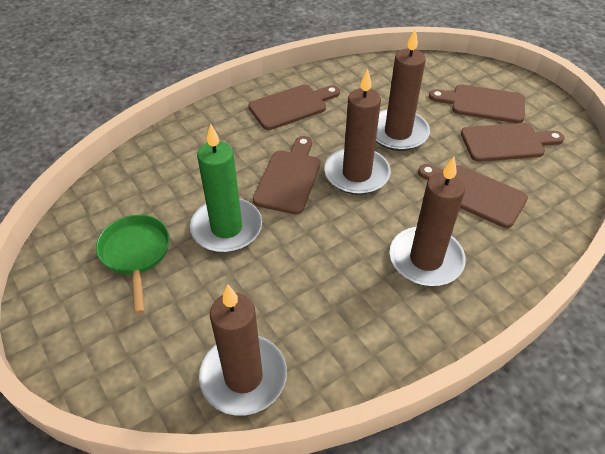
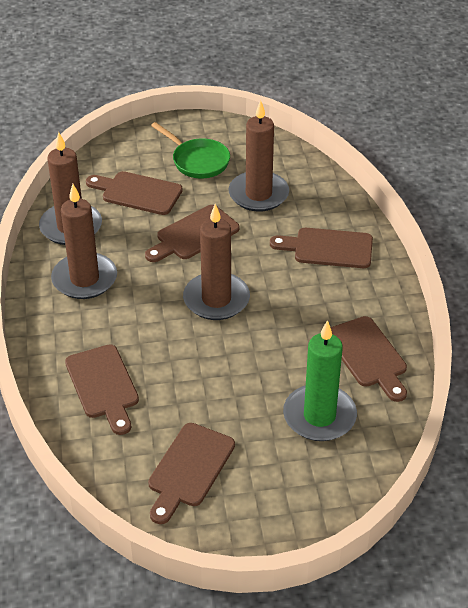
brown cutting board: [248,85,340,130] [253,136,321,214] [418,164,528,228] [429,84,525,123] [461,123,564,162] = 5 -> [65,344,139,435] [86,171,183,215] [145,205,240,262] [148,423,235,524] [270,228,373,268] [331,316,407,402] = 6

